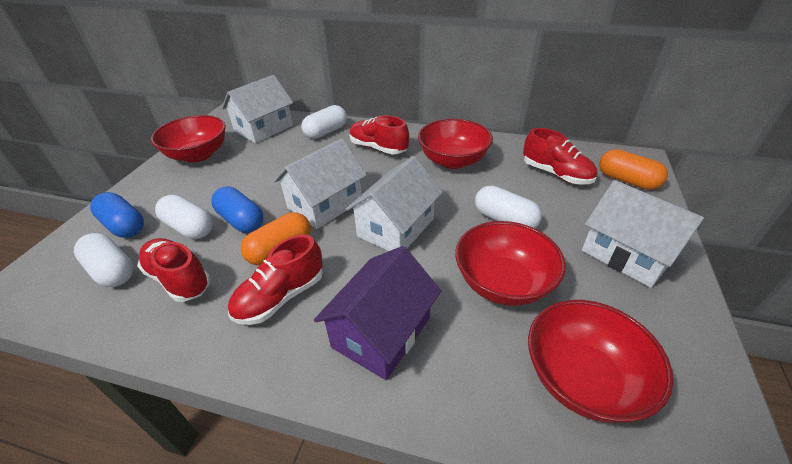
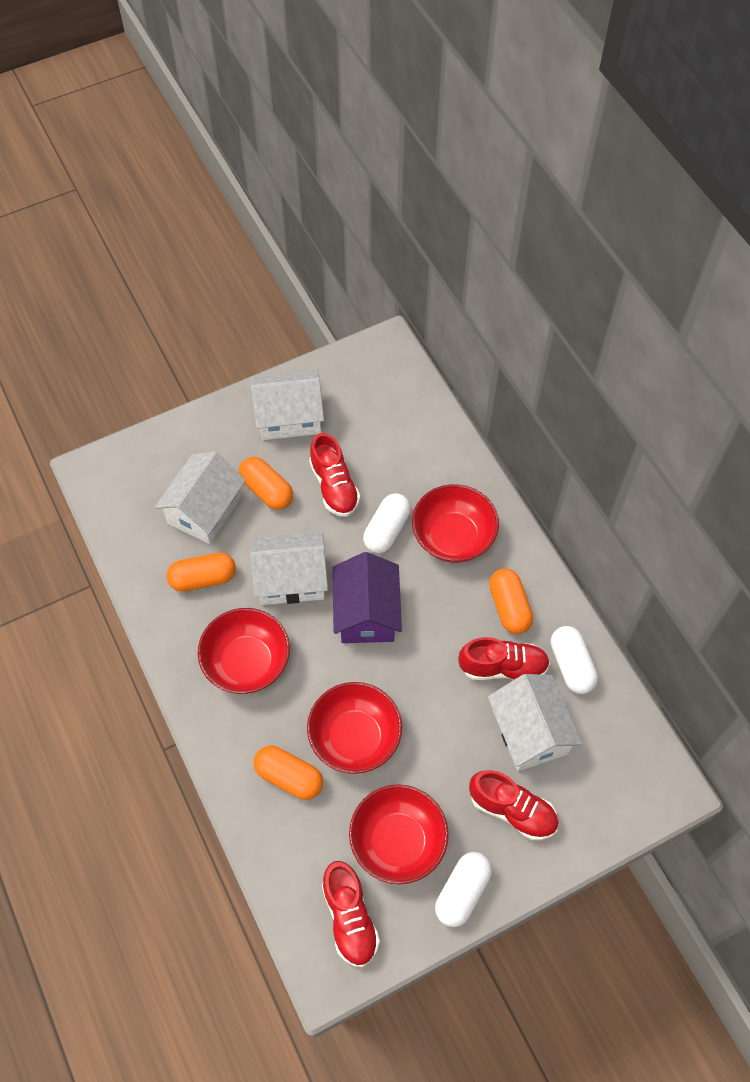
blue capsule: [90,192,144,238] [211,187,263,233] = 2 -> none = 0
orange capsule: [241,212,311,265] [599,149,668,190] = 2 -> [166,553,236,591] [239,457,293,510] [253,746,323,800] [489,568,533,634] = 4
white capsule: [74,233,133,287] [155,195,213,239] [301,105,347,139] [475,186,542,228] = 4 -> [363,493,411,553] [435,852,492,927] [551,626,598,694] = 3

